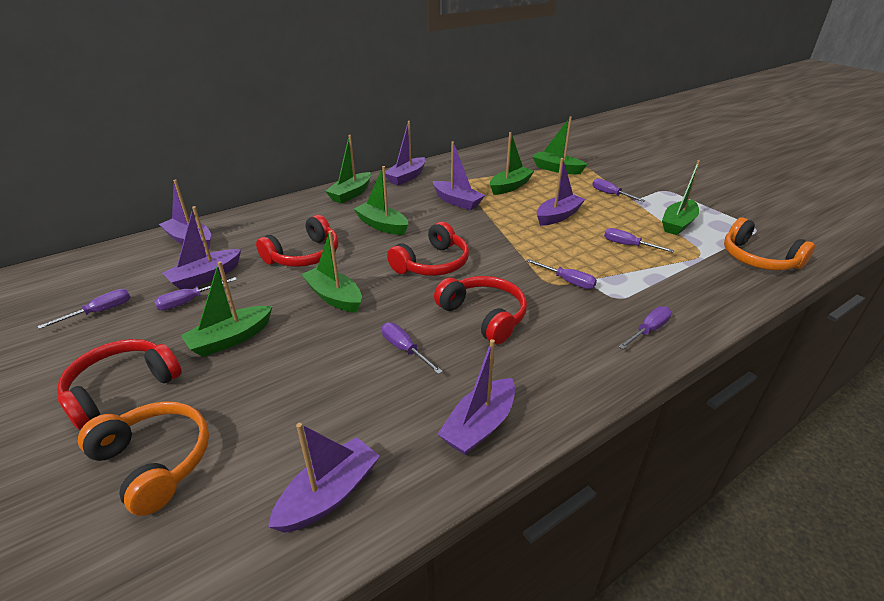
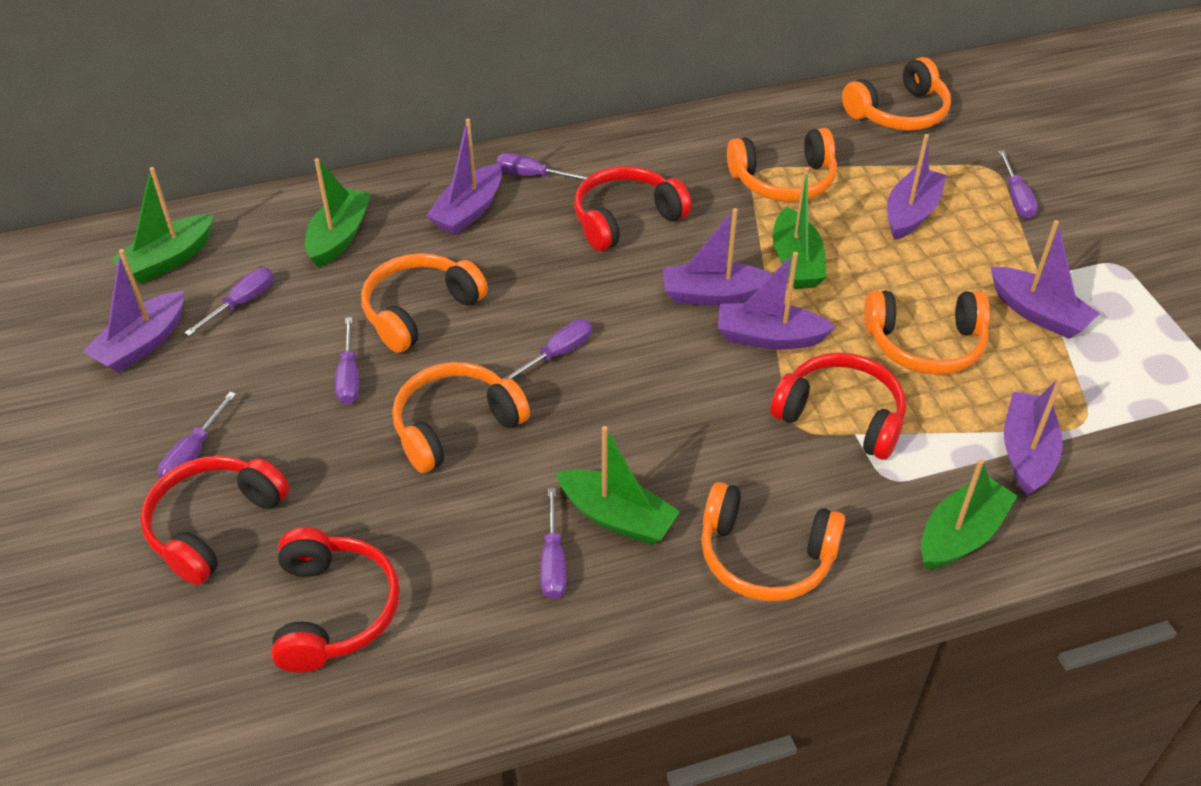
green boat: [180,261,272,357] [301,231,362,313] [325,135,371,204] [354,166,408,235] [490,132,534,195] [533,117,588,174] [662,160,700,235] = 7 -> [111,167,213,283] [305,158,371,268] [556,426,680,545] [773,167,826,289] [921,459,1018,570] = 5
orange headphones: [78,401,209,516] [724,217,815,270] = 2 -> [361,253,488,353] [392,362,530,473] [701,482,845,601] [727,128,837,202] [842,57,951,131] [864,290,990,375] = 6

